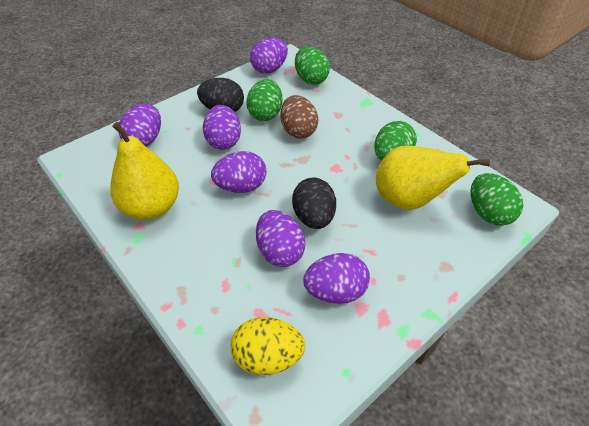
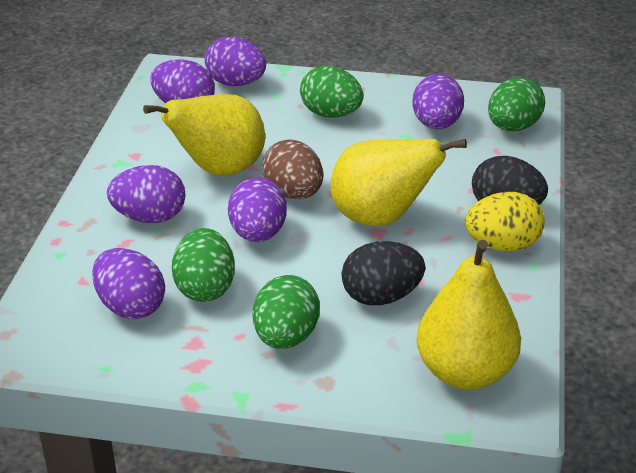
yellow pear: [110,122,179,220] [376,146,490,210] = 2 -> [143,94,265,176] [330,139,467,226] [416,240,521,390] = 3

